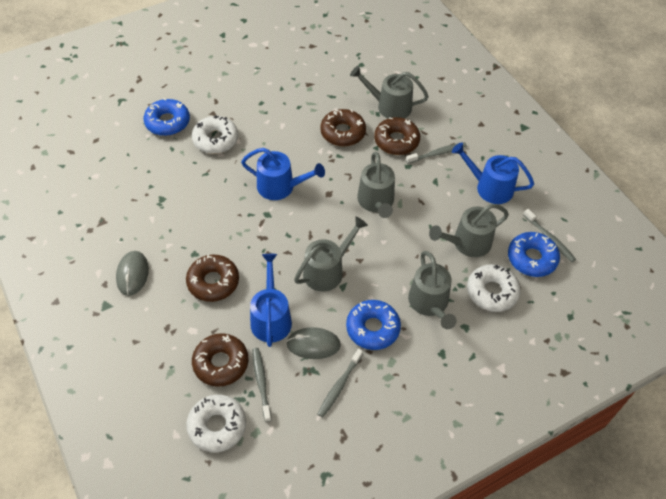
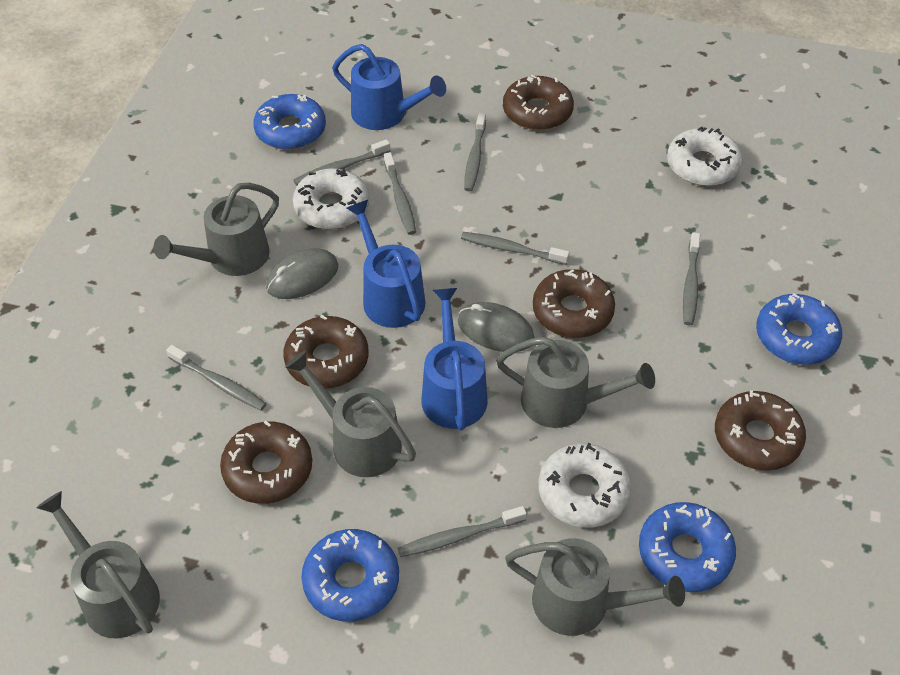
blue donut: [144,98,190,136] [346,300,401,350] [508,232,560,277] = 3 -> [253,94,326,150] [302,529,399,621] [639,502,736,592] [756,293,842,365] = 4
brown donut: [186,254,239,302] [192,333,248,387] [320,109,366,146] [374,117,420,155] = 4 -> [220,420,312,504] [283,315,369,388] [503,74,574,130] [533,269,615,338] [715,390,806,470] = 5
grey toothbrush: [252,348,272,422] [318,348,363,418] [406,142,467,164] [523,209,576,262] = 4 -> [166,345,267,411] [293,139,390,186] [384,152,416,235] [398,506,527,557] [461,232,570,265] [464,112,486,192] [683,232,700,325] = 7

